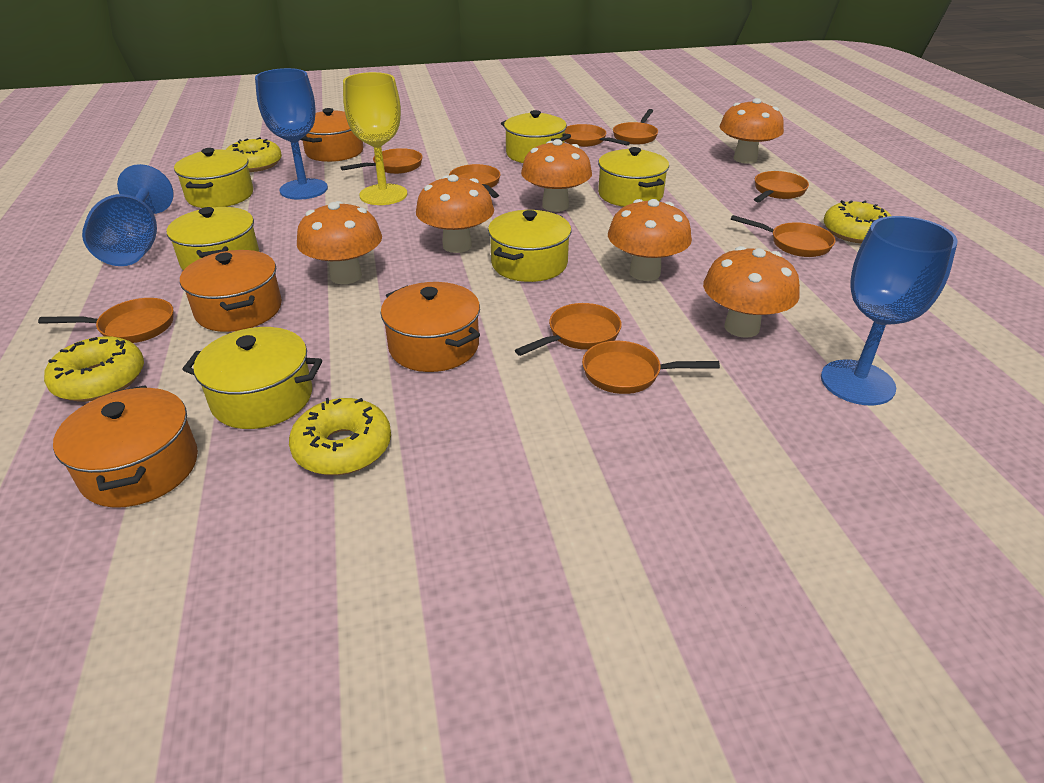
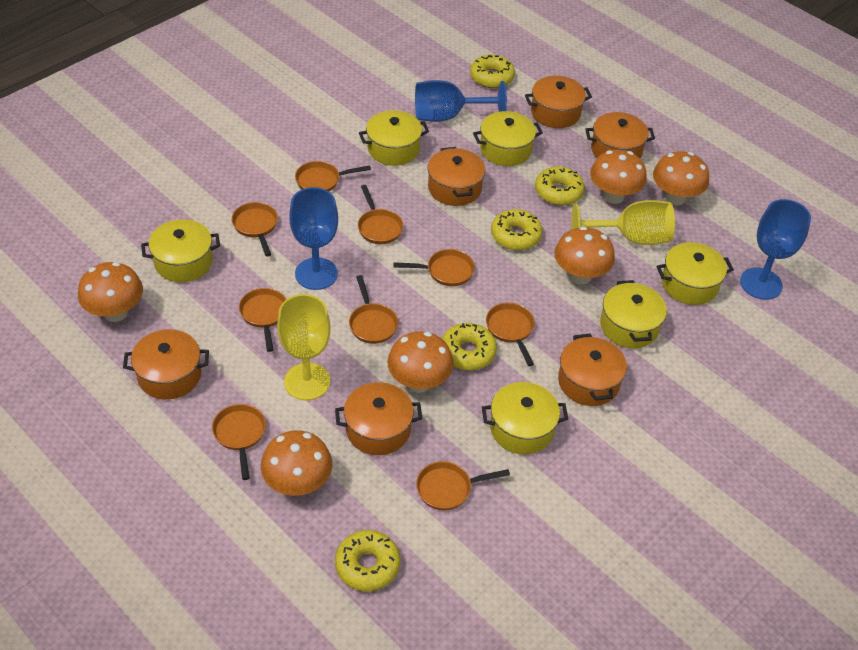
orange pot: [53,385,198,508] [180,250,282,332] [300,108,364,162] [381,282,480,372] = 4 -> [123,329,209,400] [335,382,422,455] [428,147,485,206] [525,76,592,128] [558,334,627,406] [585,112,655,158] = 6
yellow donut: [44,336,144,402] [226,137,282,172] [289,398,391,475] [824,200,891,244] = 4 -> [335,530,400,591] [442,323,497,371] [470,54,515,88] [491,209,543,250] [535,166,585,205] = 5
yellow goblet: [343,72,407,205] = 1 -> [277,294,330,400] [571,200,675,245] = 2

